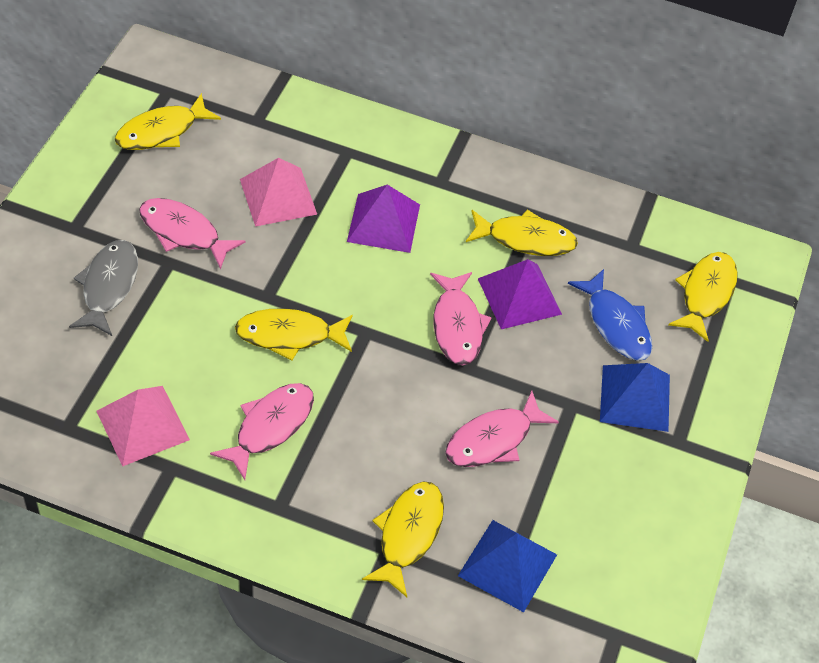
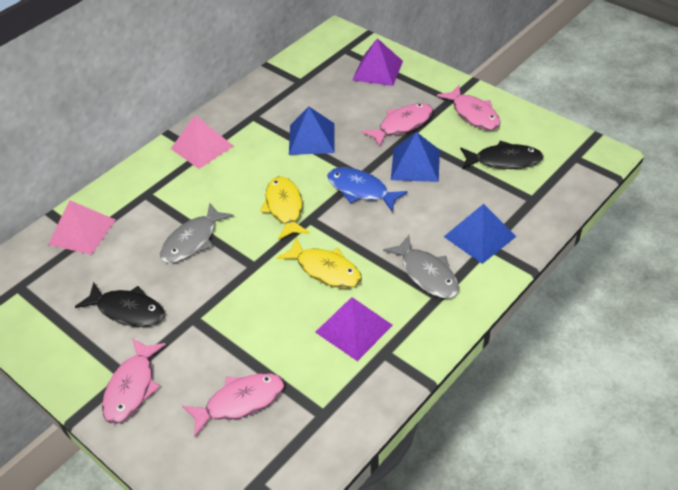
black fish: none = 0 -> [75,282,165,327] [460,141,544,169] = 2
blue pyramid: [458,520,557,612] [600,363,670,432] = 2 -> [289,107,335,155] [391,132,440,182] [444,204,516,264] = 3
grey fish: [69,240,138,336] = 1 -> [160,203,234,263] [383,235,459,298] = 2
yellow fish: [115,93,221,150] [235,308,353,361] [362,482,444,597] [466,210,578,256] [669,252,738,342] = 5 -> [260,177,310,240] [276,238,362,288] = 2

